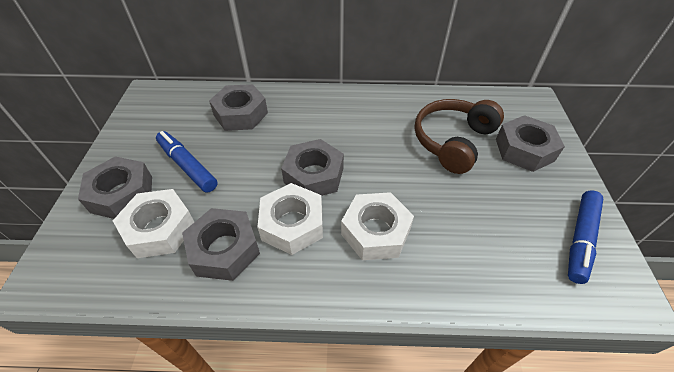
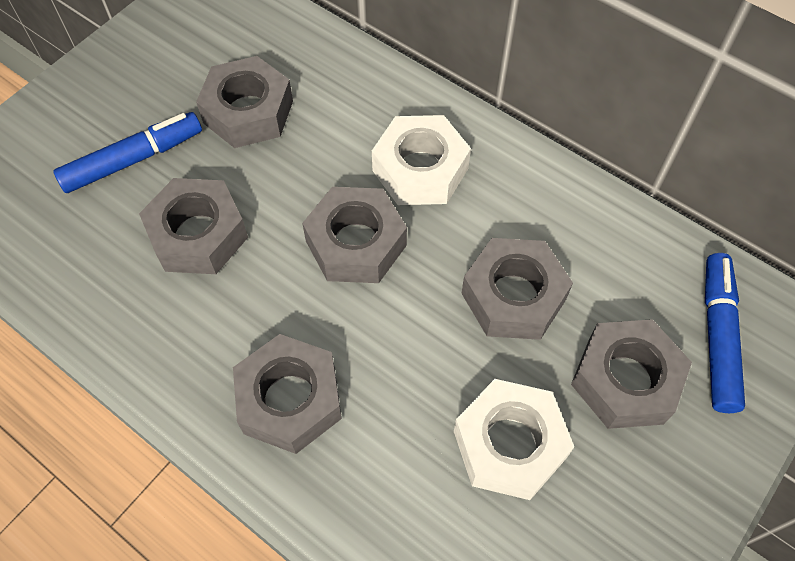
brown headphones: [414,99,504,174] = 1 -> none = 0
grey nut: [78,156,152,219] [182,208,260,281] [209,84,268,131] [281,139,344,196] [496,115,565,172] = 5 -> [139,178,248,274] [196,56,293,148] [233,334,342,454] [302,187,407,283] [461,238,573,340] [571,319,692,429] = 6
white nut: [113,189,194,258] [258,183,323,255] [341,192,414,260] = 3 -> [372,115,471,205] [454,379,574,500] = 2

